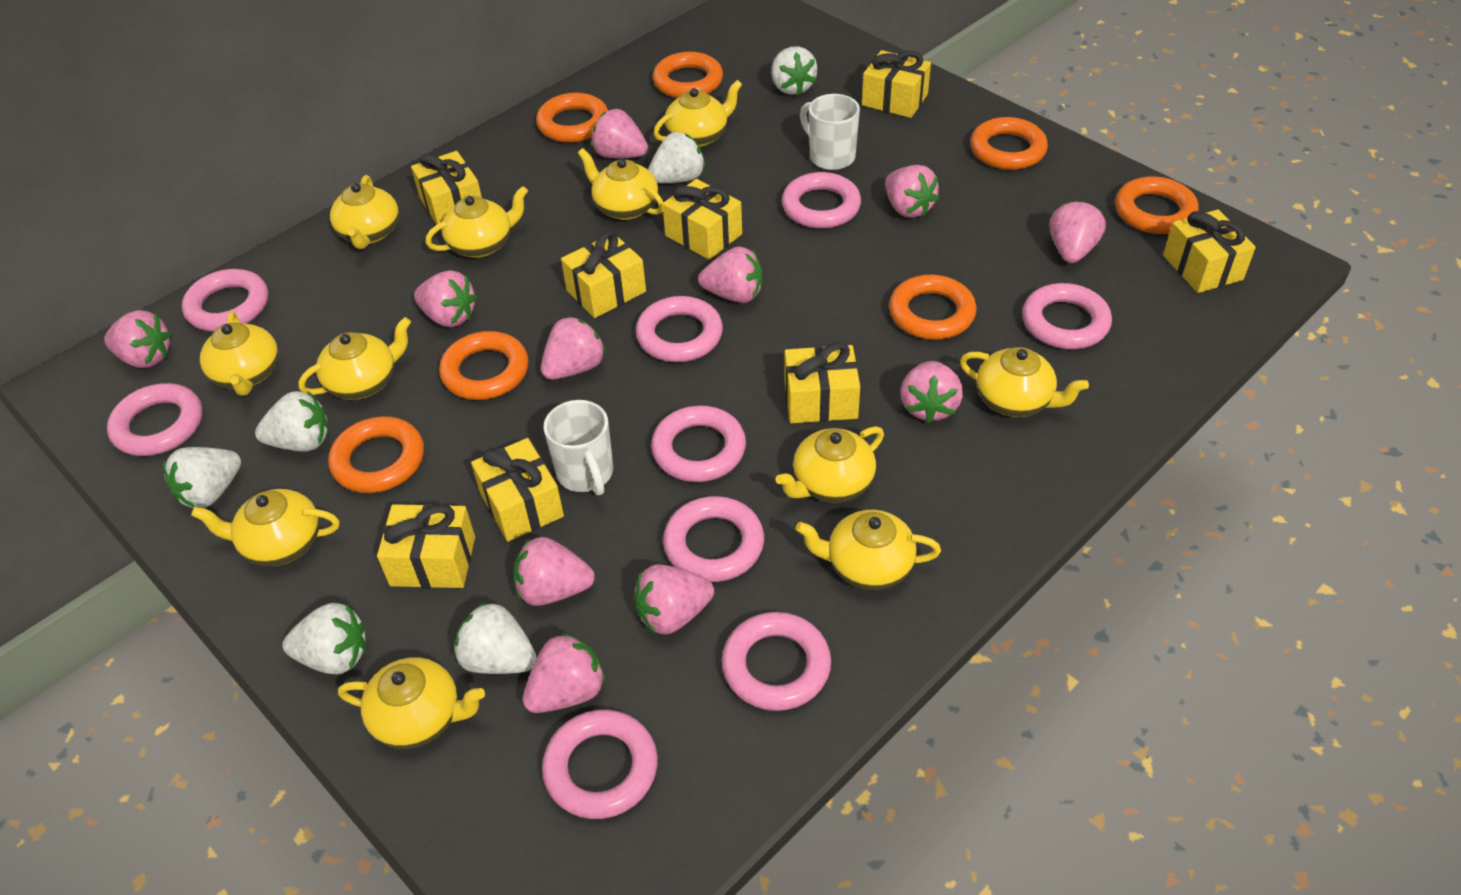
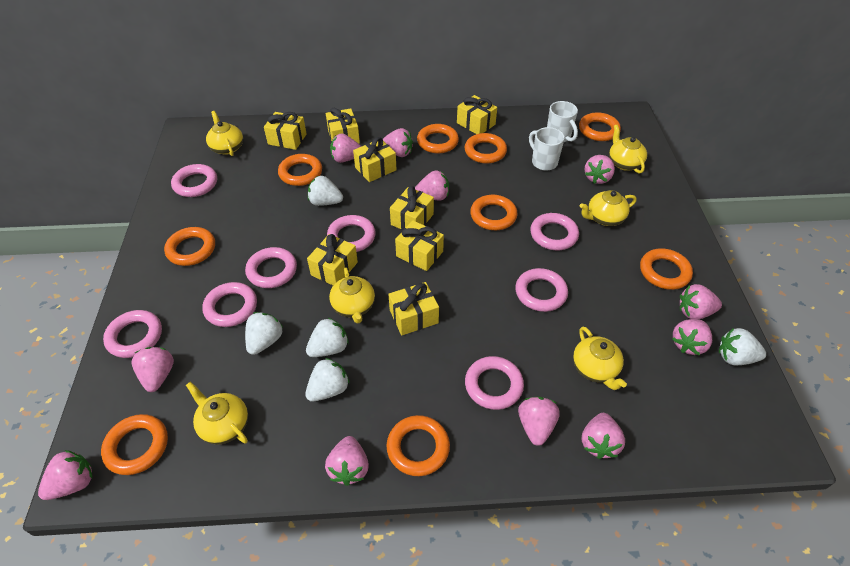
orange ring: [328,416,424,493] [439,331,529,400] [536,93,608,143] [653,52,723,98] [889,275,977,340] [971,117,1048,170] [1115,176,1199,234] = 7 -> [101,414,168,475] [164,227,215,266] [278,154,322,186] [387,415,450,476] [417,124,459,154] [465,133,507,164] [470,195,518,230] [579,112,621,141] [640,248,693,290] = 9
pink ring: [107,383,203,456] [182,269,268,332] [542,710,658,819] [636,296,723,362] [651,406,746,482] [663,496,764,582] [722,612,831,711] [782,172,861,229] [1022,283,1112,349] = 9 -> [103,310,162,358] [171,164,217,197] [202,282,257,327] [245,247,297,288] [327,215,376,252] [465,356,524,410] [515,268,568,312] [530,213,579,250] = 8
white strawberry: [163,447,241,508] [255,391,329,452] [282,603,366,674] [454,601,537,674] [648,132,705,183] [771,46,817,95] = 6 -> [245,312,283,355] [305,358,350,402] [306,318,349,357] [308,176,343,206] [719,328,766,365] = 5
yellow teapot: [191,489,339,566] [200,311,279,396] [298,317,411,400] [330,175,399,249] [338,657,485,749] [425,186,528,258] [578,148,663,220] [654,80,742,147] [775,426,884,503] [796,510,941,590] [960,347,1089,417] = 11 -> [186,382,248,445] [206,111,243,156] [329,267,375,324] [573,327,627,390] [580,190,637,226] [609,125,647,173] = 6

